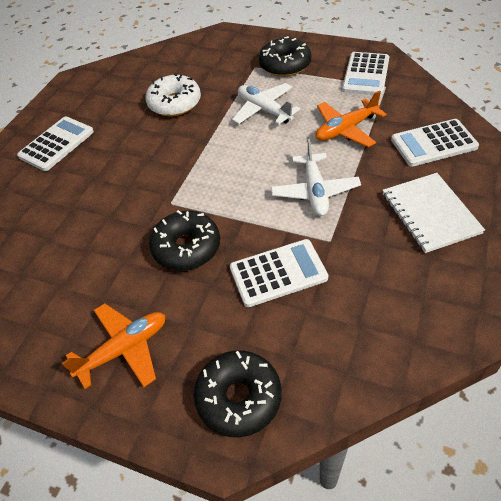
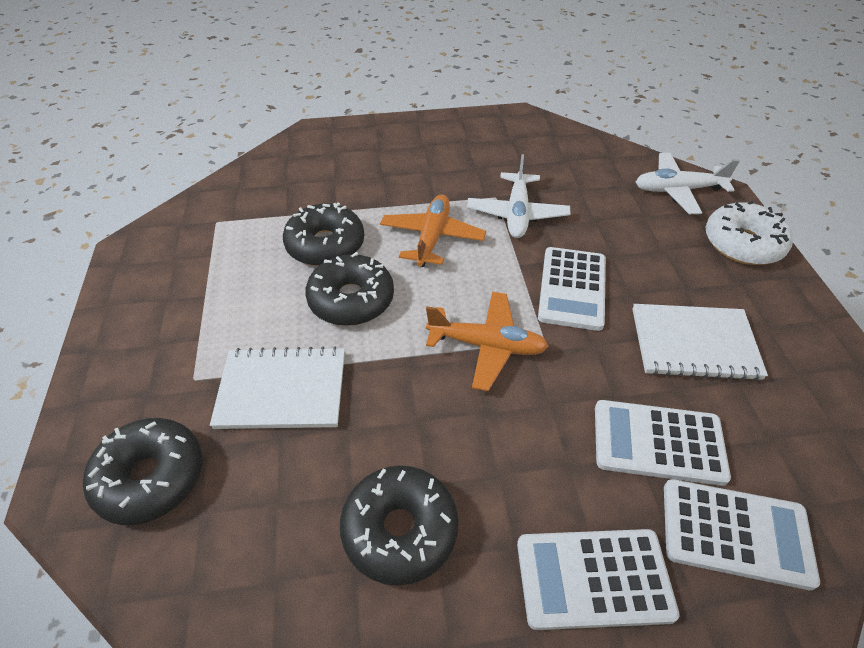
black donut: [149,210,220,271] [193,350,281,437] [259,36,311,77] = 3 -> [83,418,203,525] [283,202,364,266] [305,252,394,326] [340,465,459,586] = 4
white notebook: [383,173,485,253] = 1 -> [210,346,345,429] [632,304,768,381] = 2

